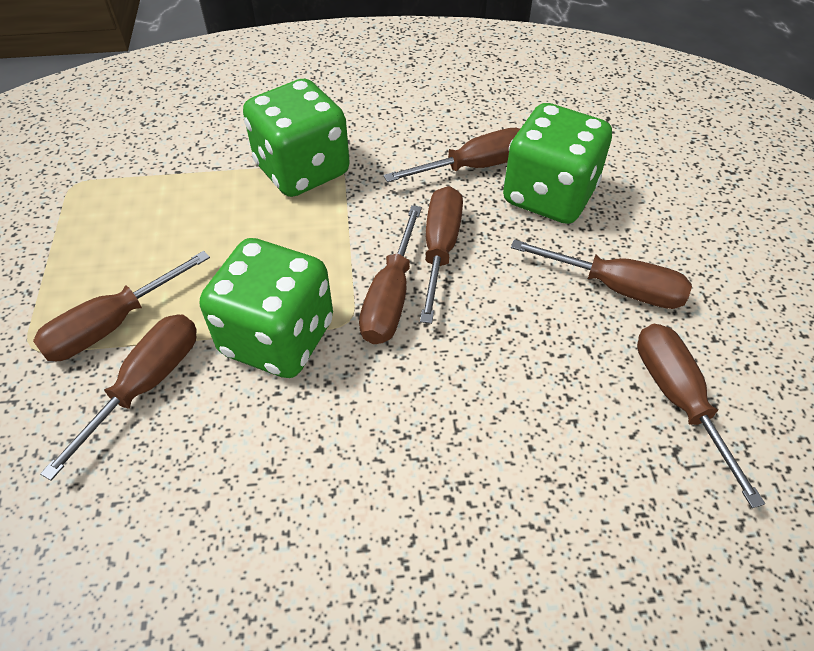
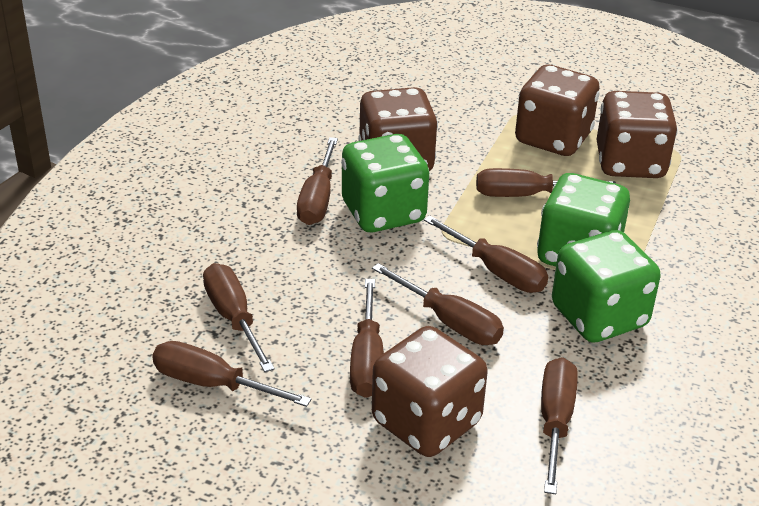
brown dice: none = 0 -> [358,87,438,171] [372,326,488,457] [515,65,600,156] [597,91,678,178] = 4
brown screwdriver: [33,251,210,361] [40,314,197,481] [359,205,422,344] [384,128,520,182] [420,186,463,324] [511,240,692,309] [637,324,765,508] = 7 -> [152,341,312,407] [203,263,275,372] [297,137,338,225] [350,279,384,398] [372,263,504,345] [424,215,548,293] [476,168,616,197] [541,357,578,494] = 8

